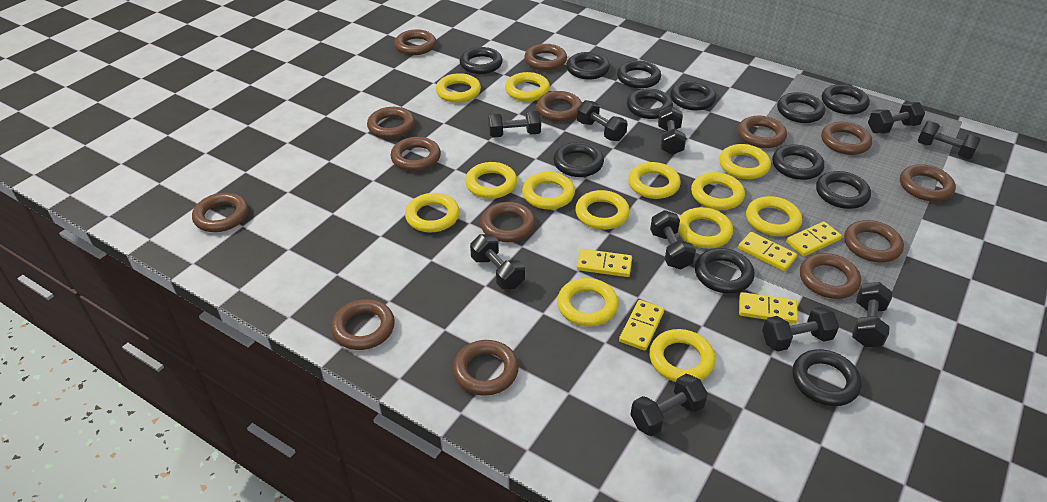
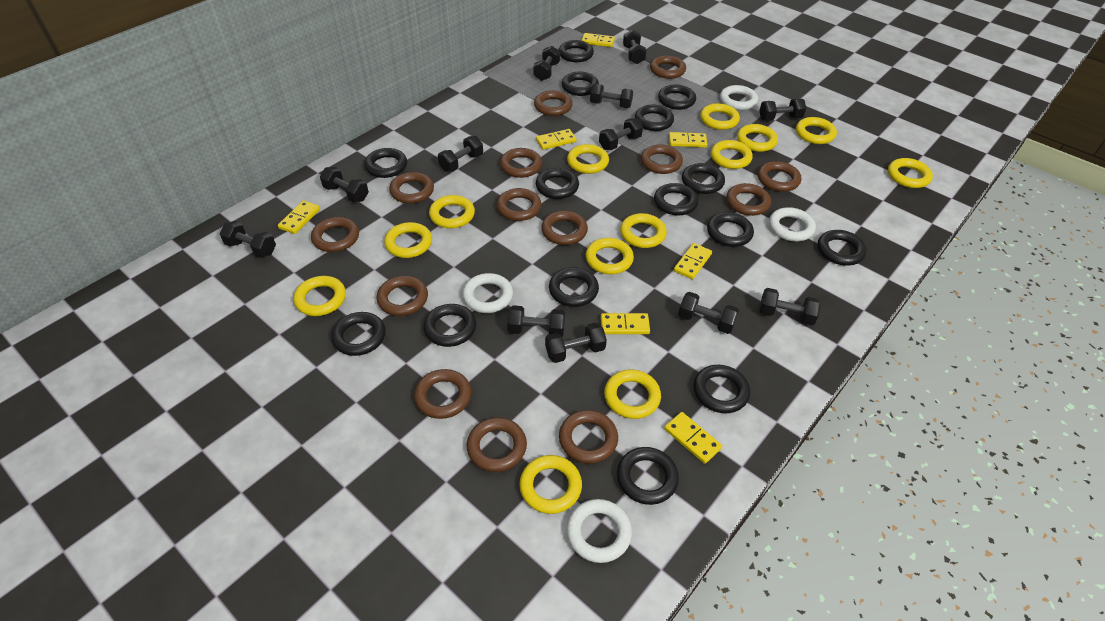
black dumbbell: [470,234,525,289] [488,110,541,138] [577,100,628,141] [630,374,708,436] [650,210,696,269] [658,106,686,155] [762,307,839,351] [852,282,892,347] [868,102,925,134] [918,121,981,159] = 10 -> [220,221,276,258] [320,167,369,203] [438,136,483,172] [507,305,565,337] [533,46,560,81] [545,323,607,363] [590,84,633,108] [599,118,643,150] [623,30,647,64] [678,292,739,334] [759,98,806,121] [759,288,821,325] = 12
black ring: [460,47,503,74] [553,142,604,177] [566,52,610,79] [617,60,661,89] [627,89,673,119] [670,81,716,111] [695,248,755,294] [772,144,825,180] [777,92,825,123] [792,349,862,406] [816,171,871,209] [822,84,870,115] = 12 -> [331,312,386,356] [364,148,407,178] [423,304,476,347] [536,168,579,199] [549,267,599,307] [559,40,594,62] [562,72,599,96] [617,447,679,505] [635,105,674,131] [654,183,699,215] [658,84,696,110] [682,163,725,194] [693,365,750,413] [707,212,754,247] [818,230,867,265] = 15
white ring: none = 0 -> [462,273,513,313] [566,499,632,563] [720,85,758,110] [769,207,816,241] = 4
yellow domino: [577,249,632,277] [619,300,664,351] [738,232,797,271] [739,292,798,324] [786,221,842,257] = 5 -> [278,201,320,234] [536,129,577,150] [581,33,615,47] [601,313,650,334] [664,412,722,464] [669,132,707,148] [674,243,712,279] = 7

